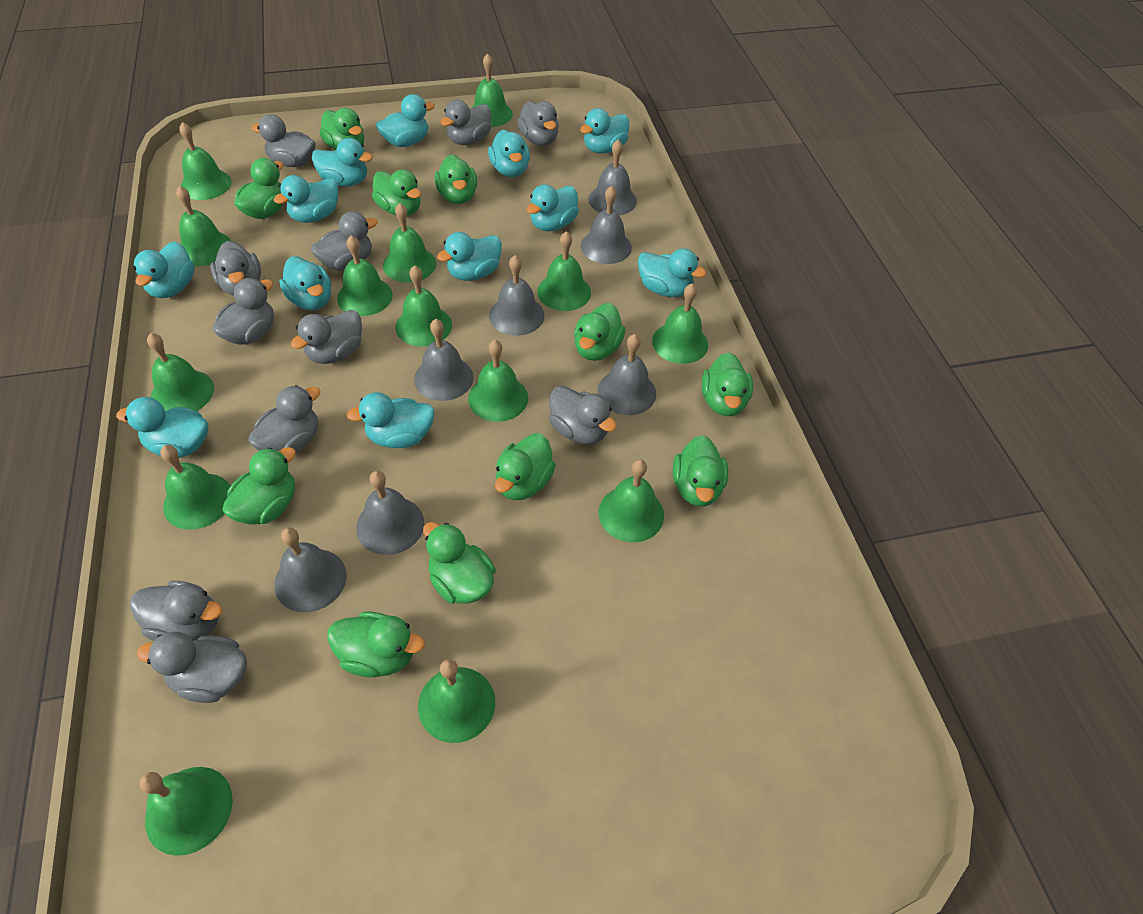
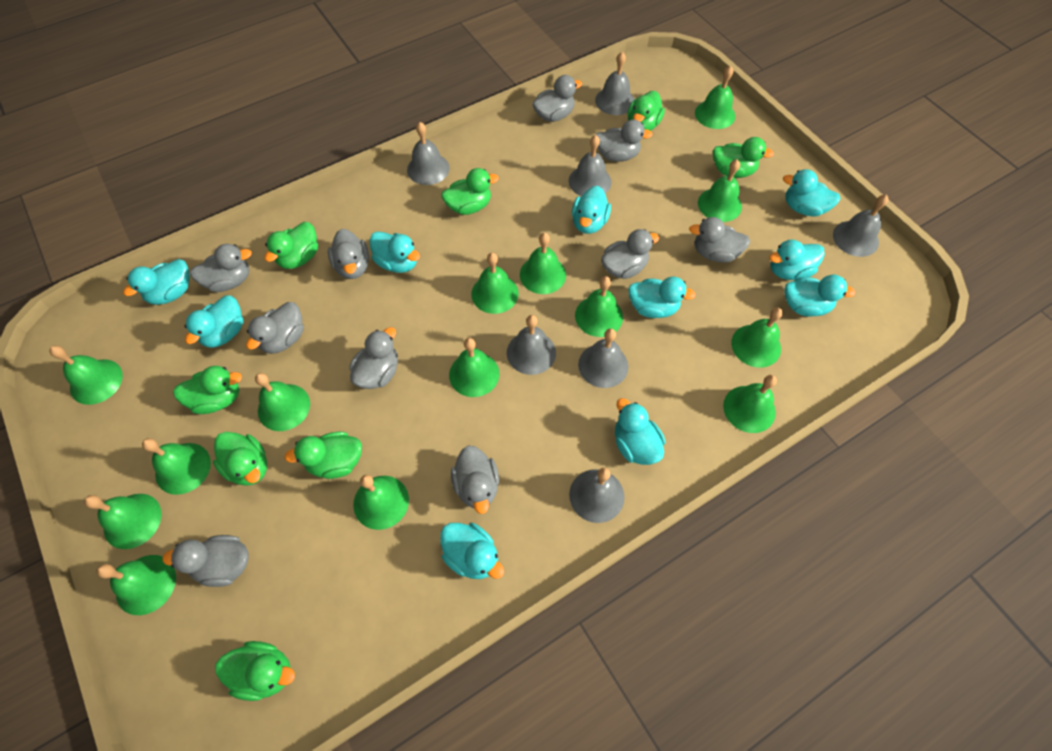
green duck: [222,447,296,525] [235,158,283,219] [319,108,364,150] [327,612,425,677] [372,169,421,216] [423,522,496,604] [435,154,477,204] [495,433,556,500] [574,303,625,361] [673,435,728,507] [701,352,753,416] = 11 -> [173,366,242,414] [213,432,267,486] [215,641,295,701] [264,222,318,269] [284,432,362,479] [441,168,499,215] [628,91,665,131] [713,137,774,178] = 8
grey duck: [130,581,222,641] [137,632,247,703] [210,241,261,295] [212,278,274,345] [248,385,321,454] [251,114,316,167] [291,310,362,364] [311,211,378,270] [440,100,491,145] [517,101,559,146] [549,386,617,444] = 11 -> [162,535,249,587] [190,244,252,292] [246,302,304,354] [328,229,369,279] [349,327,398,389] [451,445,499,514] [532,75,582,122] [596,119,653,162] [601,229,659,279] [689,217,750,263] = 10
turquoise duck: [116,397,209,458] [133,241,195,298] [274,175,338,223] [279,256,331,310] [312,138,373,186] [346,392,435,448] [376,94,435,147] [437,232,502,281] [488,130,530,177] [527,184,579,231] [580,108,629,153] [638,248,706,297] = 12 -> [123,259,190,305] [184,295,243,348] [370,231,420,273] [440,523,504,579] [572,186,611,234] [615,398,665,465] [628,277,696,318] [769,239,825,280] [783,169,840,216] [784,275,855,317] = 10

